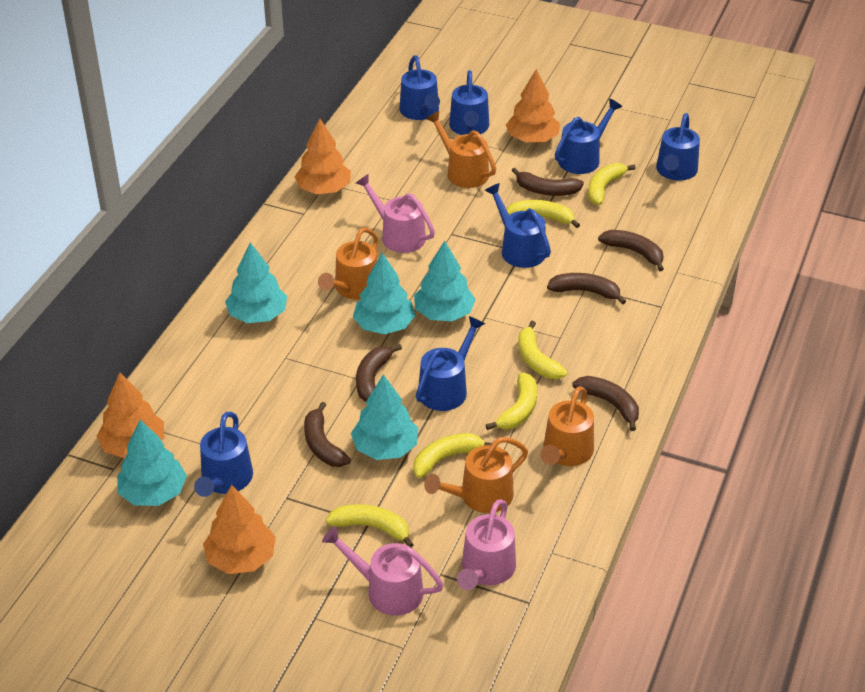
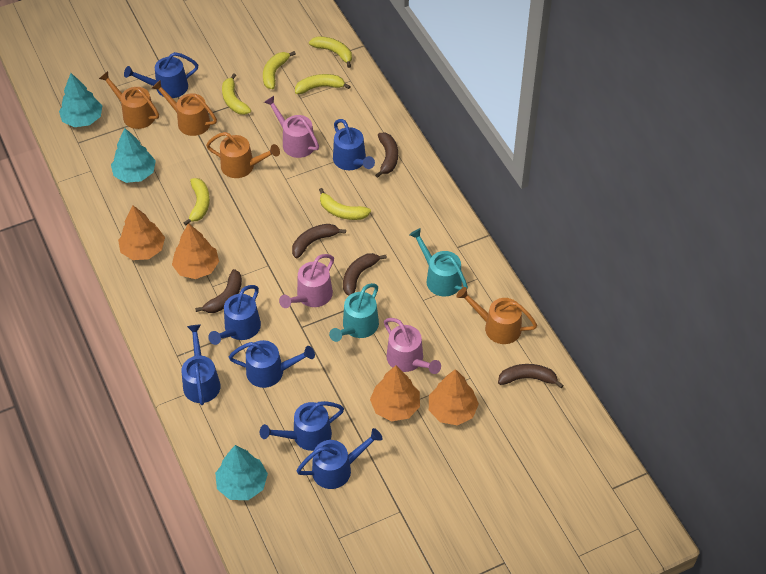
brown banana: [304,402,351,467] [356,344,402,402] [512,168,584,196] [547,273,626,305] [572,376,639,431] [598,230,664,271] = 6 -> [195,269,242,313] [292,224,346,258] [343,253,387,295] [375,133,398,178] [498,364,564,388] = 5
turquoise tree: [117,420,187,506] [225,242,287,323] [351,374,418,460] [353,253,416,334] [414,241,476,321] = 5 -> [59,73,102,127] [111,128,156,183] [215,445,268,500] = 3
turquoise watering can: none = 0 -> [329,283,379,342] [409,228,468,297] = 2

